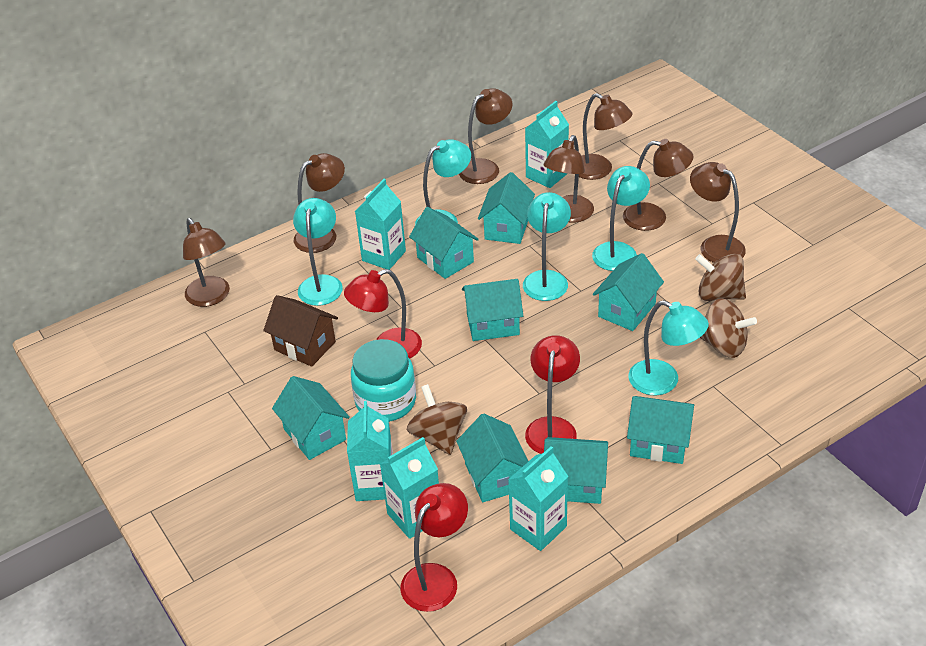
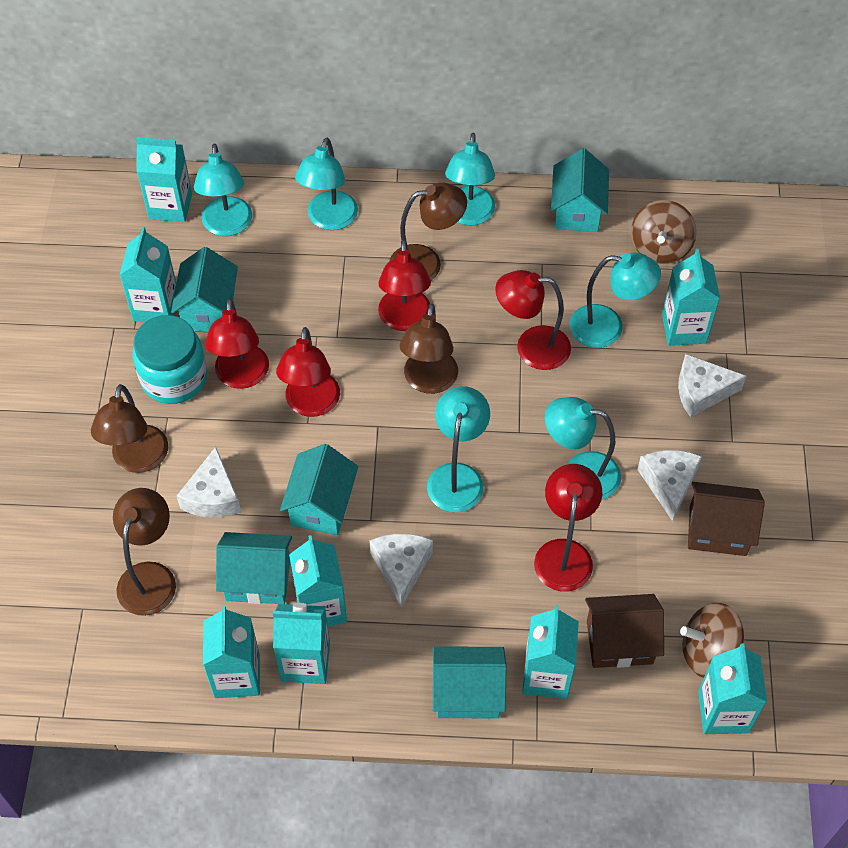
brown house: [263,295,338,367] = 1 -> [585,594,664,668] [688,482,765,556] = 2
brown lamp: [183,218,230,307] [294,153,345,253] [459,88,512,184] [544,135,594,222] [579,93,632,180] [623,139,694,231] [690,162,746,263] = 7 -> [91,384,168,473] [113,488,176,616] [390,183,467,281] [400,303,458,394] = 4
brown spinning top: [407,384,467,455] [695,254,746,301] [700,298,757,358] = 3 -> [631,200,697,264] [680,603,744,678] = 2
red lamp: [344,269,422,359] [400,483,468,612] [525,335,580,454] = 3 -> [205,298,269,389] [276,327,340,417] [378,240,431,331] [495,270,571,370] [534,464,602,592] = 5
turquoise carton: [347,401,393,501] [355,179,406,270] [380,437,439,539] [508,446,568,551] [525,101,569,188] = 5 -> [120,227,176,322] [136,137,192,222] [203,606,260,698] [273,603,330,684] [289,535,347,626] [522,605,579,699] [662,249,720,346] [698,643,767,734] = 8
turquoise house: [272,376,350,460] [409,207,479,279] [456,413,529,502] [462,279,523,341] [478,172,535,244] [544,437,608,504] [593,253,664,331] [627,396,694,464] = 8 -> [171,247,238,331] [216,532,292,604] [280,444,358,535] [433,646,507,718] [551,148,609,232] = 5
turquoise lamp: [293,198,343,306] [415,139,471,225] [523,192,571,301] [592,166,650,271] [628,300,709,395] = 5 -> [194,144,252,236] [295,137,358,230] [427,386,490,512] [445,133,495,226] [545,397,621,500] [569,252,661,348] = 6
white cheese: none = 0 -> [177,447,241,518] [369,534,433,608] [637,450,702,521] [678,354,746,418] = 4

